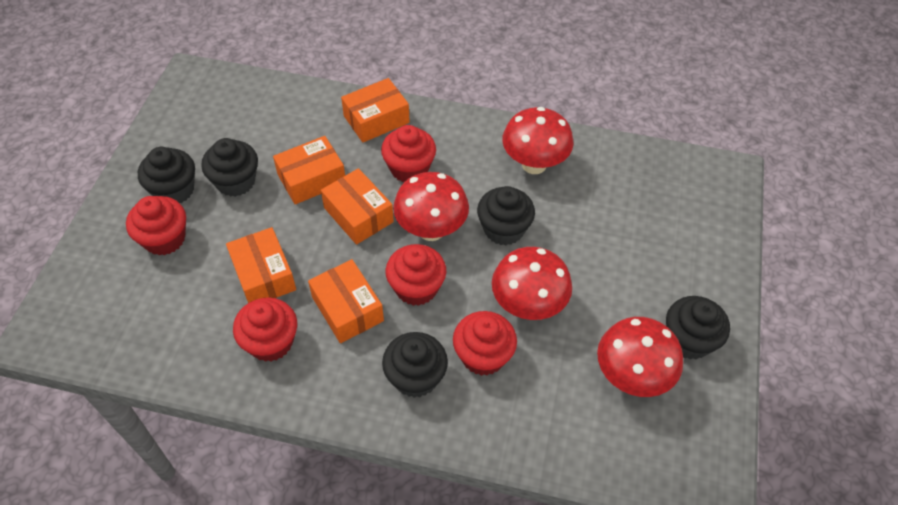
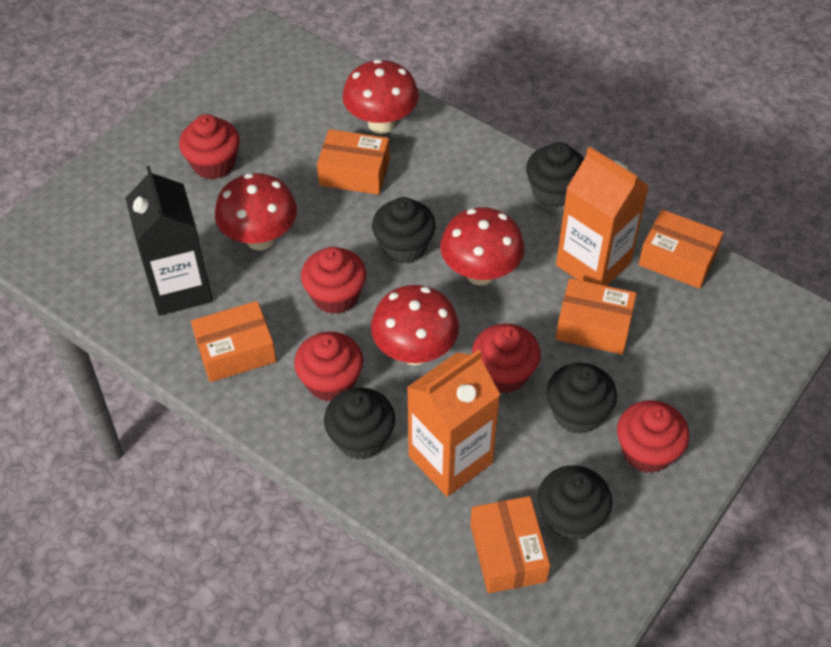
black carton: none = 0 -> [125,166,213,316] = 1
orange carton: none = 0 -> [407,350,500,497] [556,147,649,286] = 2

